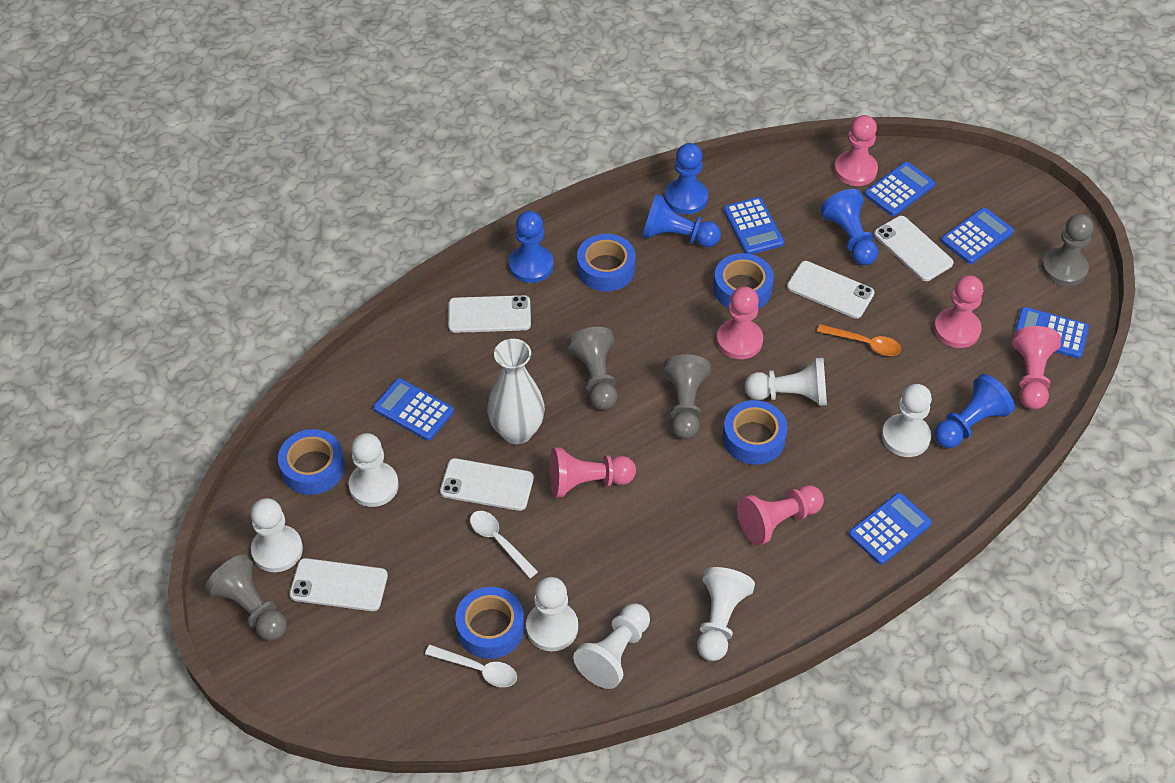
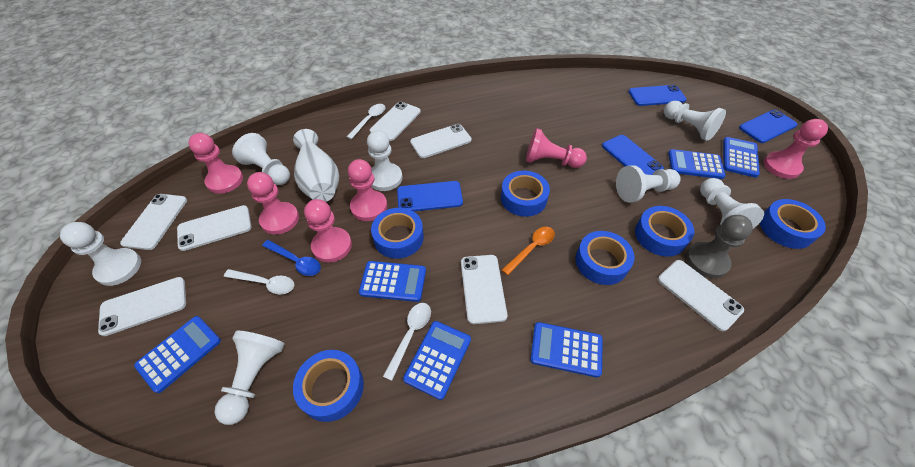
blue pawn: [509,211,553,283] [642,194,721,247] [665,143,708,214] [820,189,878,265] [934,374,1015,448] = 5 -> none = 0
blue phone: none = 0 -> [397,181,463,211] [602,135,664,175] [628,85,686,106] [739,110,798,143] = 4
blue spoon: none = 0 -> [262,240,321,276] = 1
blue tape: [278,429,345,495] [455,587,524,659] [577,234,636,292] [713,253,774,309] [723,400,787,465] = 5 -> [293,350,364,422] [371,208,424,259] [501,171,550,217] [575,231,635,285] [635,206,694,257] [760,199,826,249] = 6
grey pawn: [205,554,287,641] [567,327,617,410] [663,354,711,439] [1042,214,1094,286] = 4 -> [686,215,753,278] = 1
white phone: [289,558,388,611] [440,458,534,511] [448,295,531,333] [787,261,875,319] [874,216,954,281] = 5 -> [98,277,186,336] [120,194,187,250] [177,205,252,251] [370,102,421,141] [410,124,472,158] [461,255,507,324] [658,260,744,331] = 7
white spoon: [425,645,517,687] [470,511,538,578] = 2 -> [224,269,294,294] [346,104,386,139] [383,303,431,381] = 3

